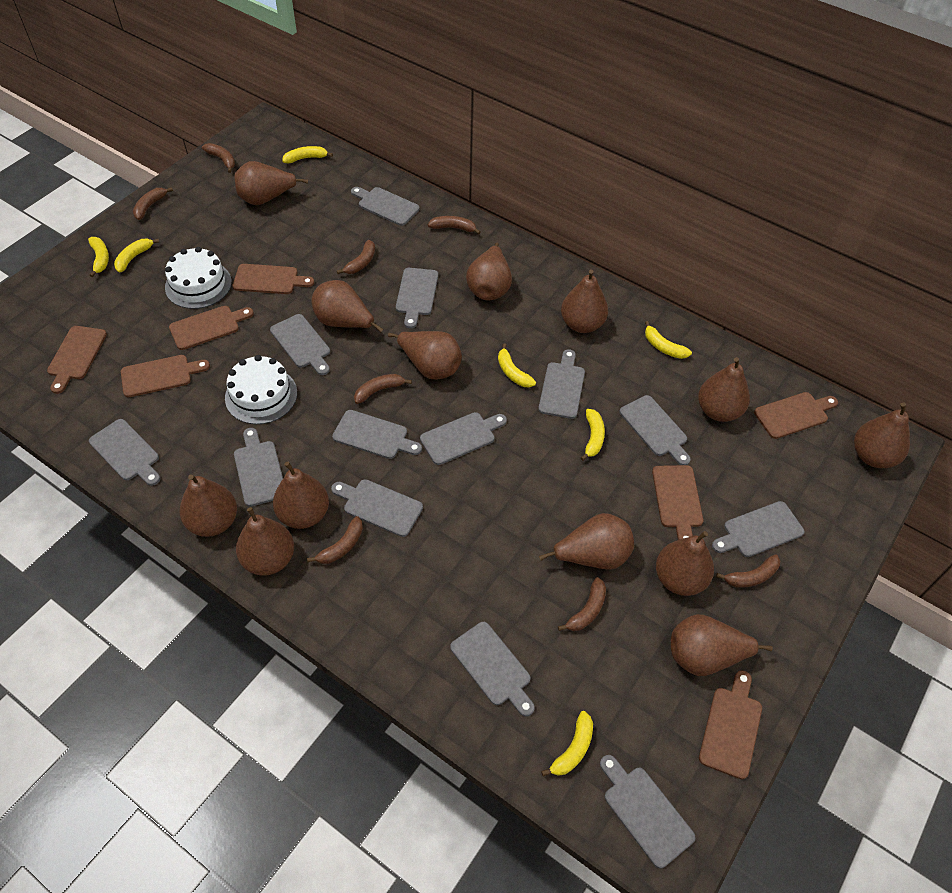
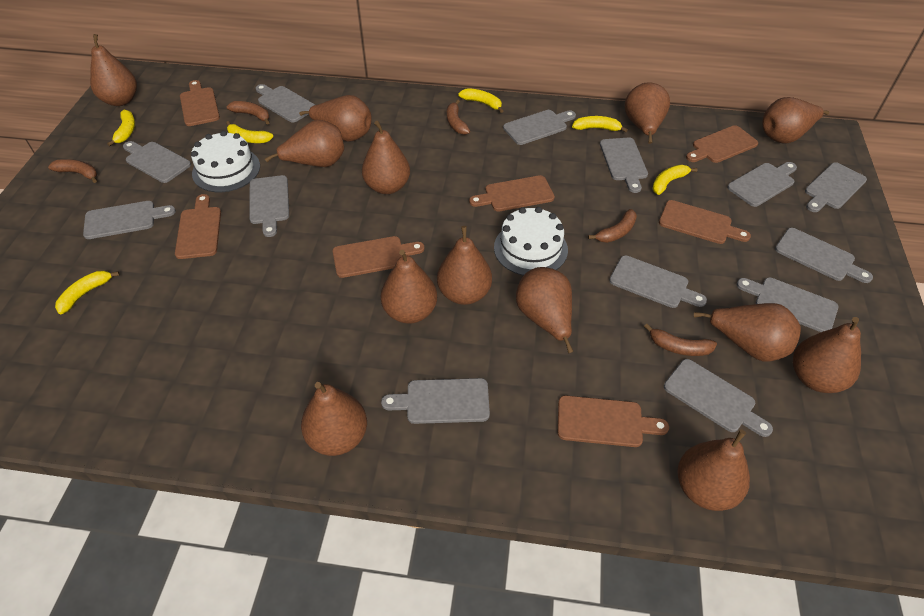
brown banana: [133,187,173,220] [202,143,235,173] [307,516,363,564] [337,240,375,274] [354,374,412,404] [428,216,481,234] [558,577,606,631] [716,554,780,588] = 8 -> [48,159,97,183] [226,101,270,124] [447,99,470,135] [588,209,637,243] [644,324,717,356] = 5
yellow banana: [88,237,109,277] [114,239,159,273] [282,146,333,163] [498,343,536,387] [541,711,593,777] [581,409,605,461] [645,321,692,359] = 7 -> [55,271,120,314] [107,110,135,146] [226,121,273,143] [458,88,503,113] [572,116,628,133] [652,165,697,195] = 6

